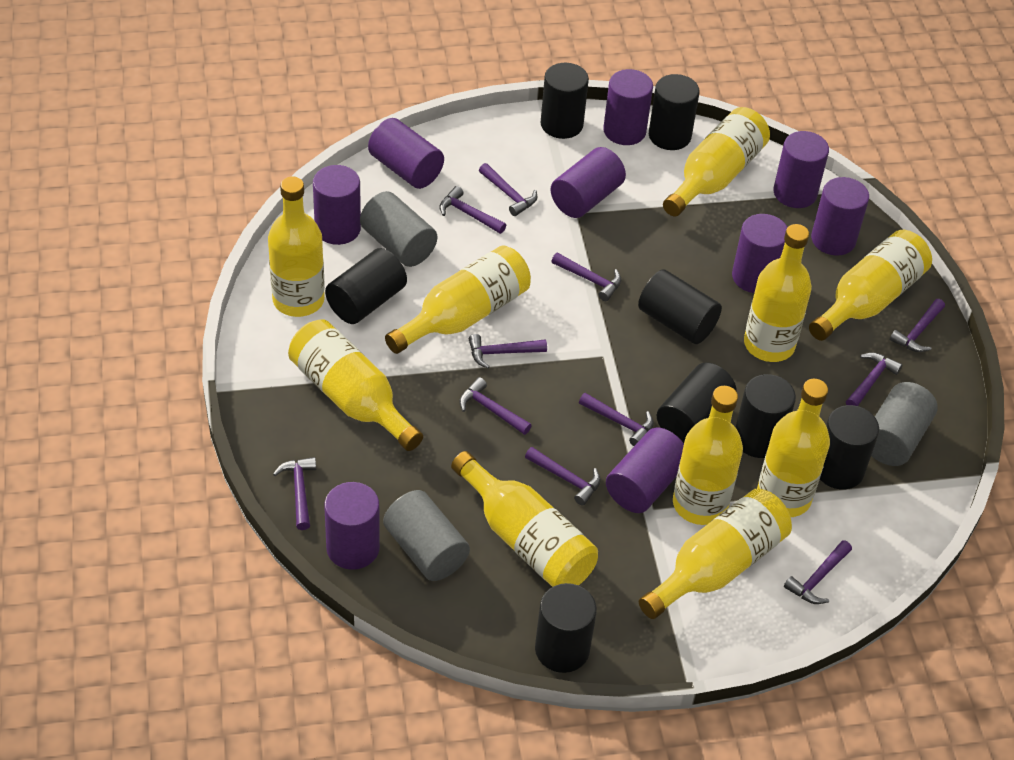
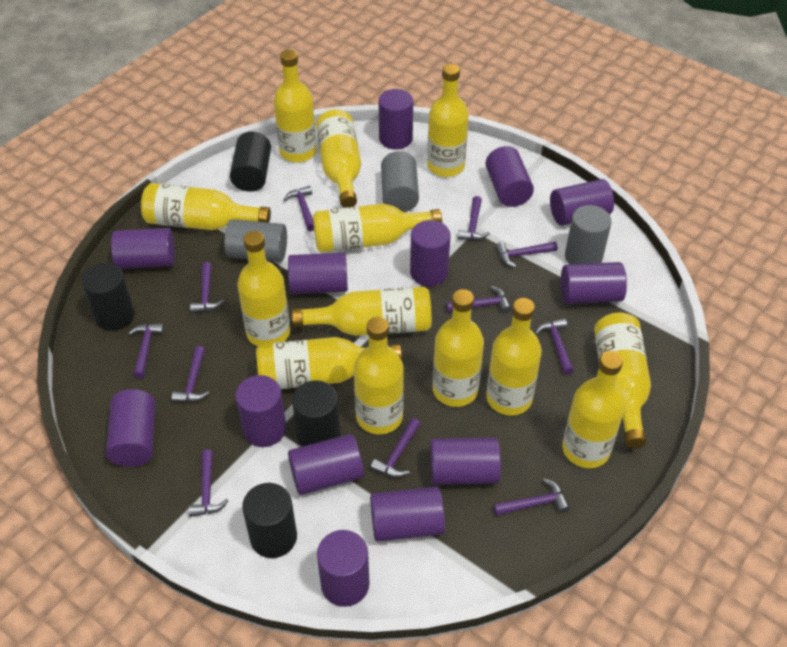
black cylinder: [325,248,407,324] [535,583,597,673] [541,63,589,139] [638,269,722,344] [649,74,700,150] [657,363,737,443] [735,374,796,458] [820,405,879,489] = 8 -> [81,263,135,331] [230,132,271,192] [242,483,297,558] [292,380,340,447] = 4
purple cylinder: [313,165,361,245] [324,482,380,570] [368,118,444,189] [551,147,626,218] [603,69,653,145] [606,428,684,513] [732,214,788,293] [773,131,829,208] [811,177,869,256] = 9 -> [106,389,156,467] [111,228,175,269] [235,375,286,447] [288,253,348,294] [288,434,364,495] [317,530,370,607] [370,487,445,542] [379,89,413,150] [410,220,451,286] [430,437,501,485] [485,146,534,207] [550,179,614,226] [561,262,627,304] = 13
yellow bottle: [268,177,325,317] [288,319,423,451] [385,246,531,354] [451,451,598,587] [639,488,792,619] [663,107,770,217] [673,386,743,525] [744,224,812,362] [757,379,830,517] [809,230,932,341] = 10 -> [141,183,271,230] [237,231,290,346] [256,337,402,389] [274,50,317,162] [292,287,432,336] [313,204,442,253] [316,109,361,208] [354,317,404,434] [427,64,469,177] [433,289,484,407] [486,298,542,415] [562,351,625,468] [594,313,651,448] = 13

